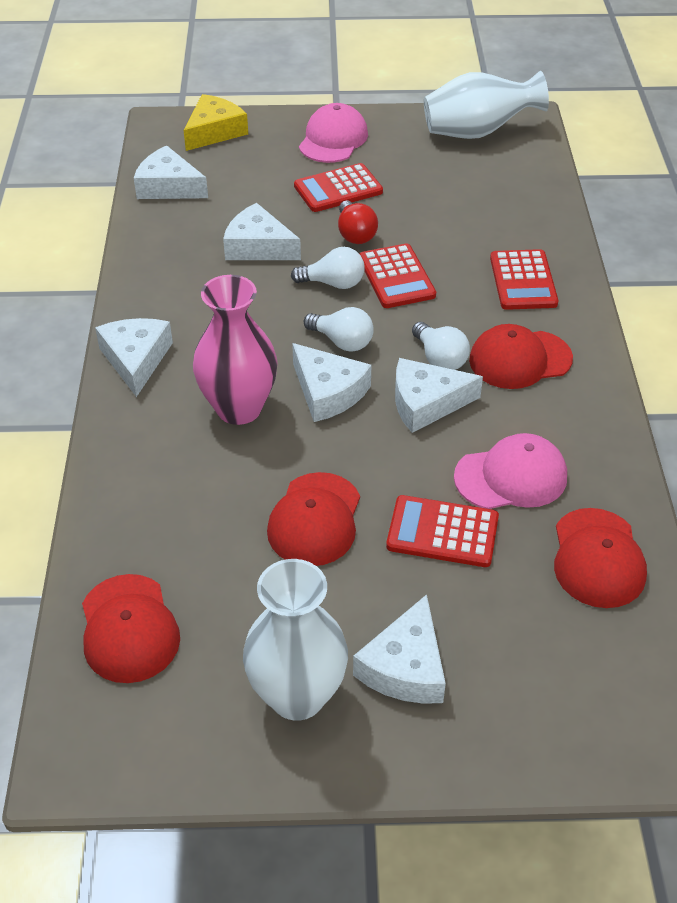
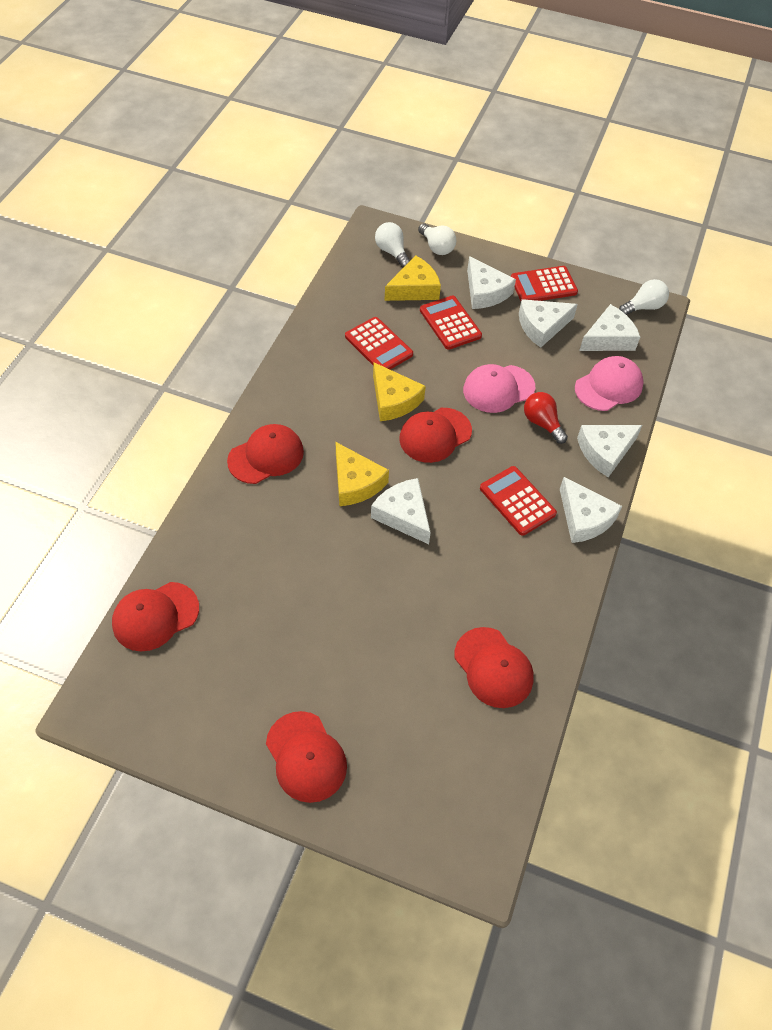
pink vase: [193,275,278,425] = 1 -> none = 0
red cap: [82,574,180,683] [267,472,360,566] [469,324,573,389] [554,508,647,608] = 4 -> [112,582,199,652] [227,424,304,484] [266,711,347,803] [399,408,472,463] [454,627,534,708] = 5
white vase: [243,559,348,721] [424,71,549,139] = 2 -> none = 0
yellow cheese: [184,94,248,151] = 1 -> [336,442,389,506] [373,362,426,421] [384,255,441,301] = 3

